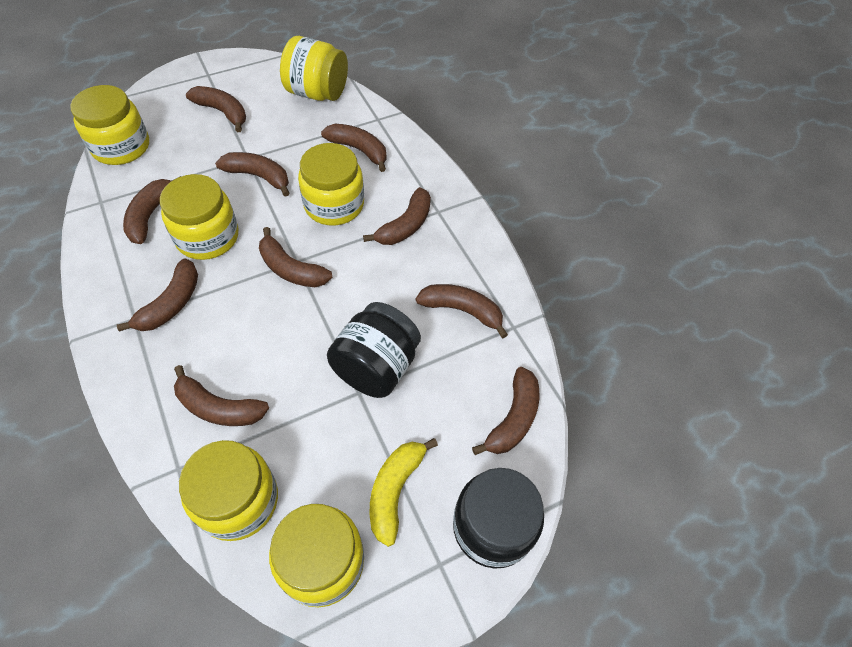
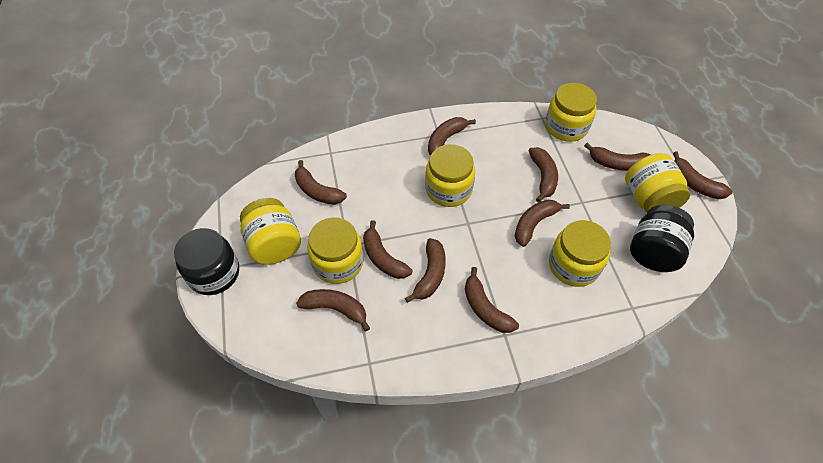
yellow banana: [370,438,438,547] = 1 -> none = 0

